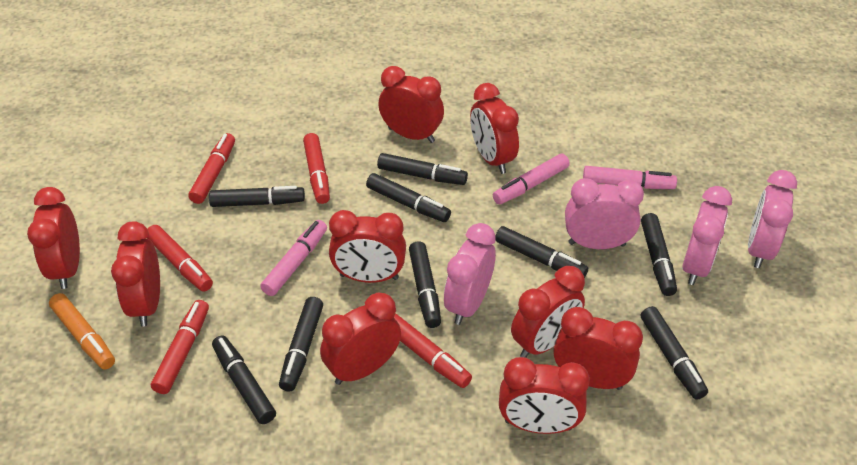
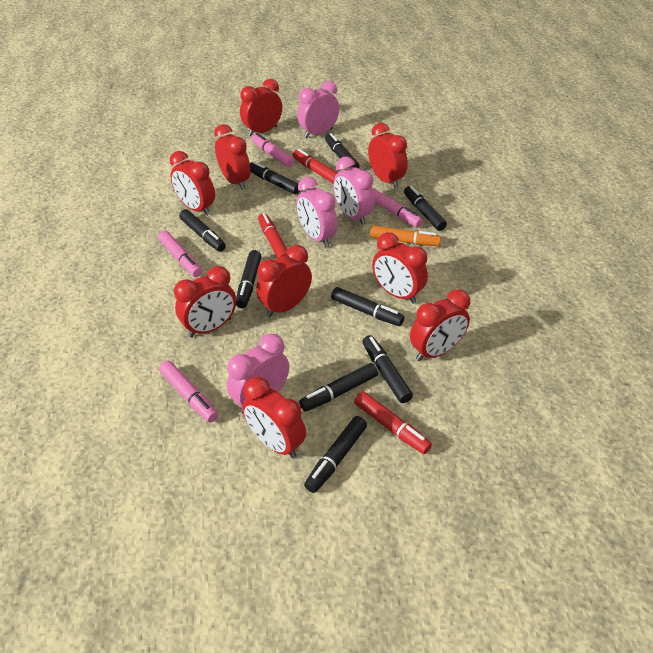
pink marker: [260,220,327,296] [493,154,570,204] [583,166,677,189] = 3 -> [158,231,202,277] [159,361,218,423] [251,133,295,167] [373,189,423,227] = 4
red marker: [147,225,213,292] [151,300,209,394] [188,133,235,204] [303,133,330,204] [394,314,472,388] = 5 -> [258,213,287,258] [293,149,337,183] [354,391,432,454] = 3

